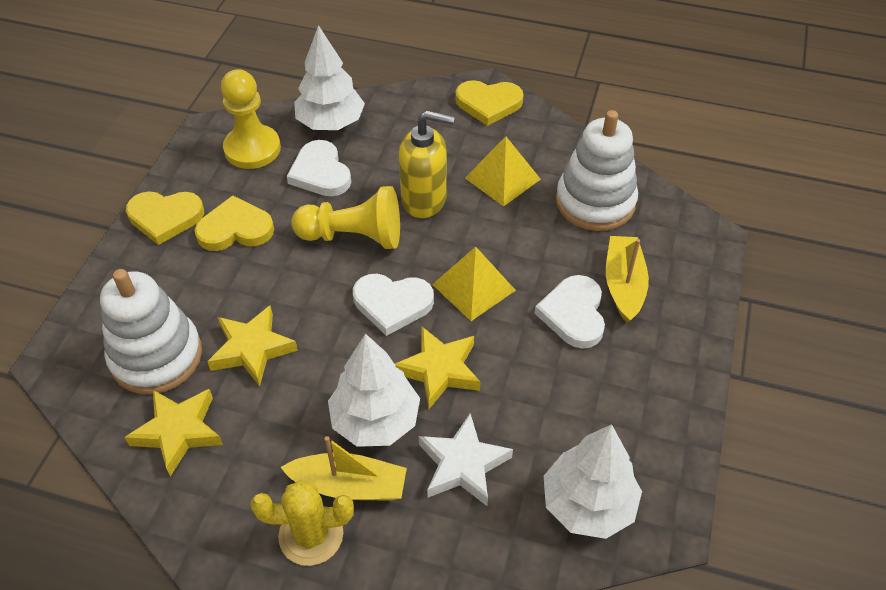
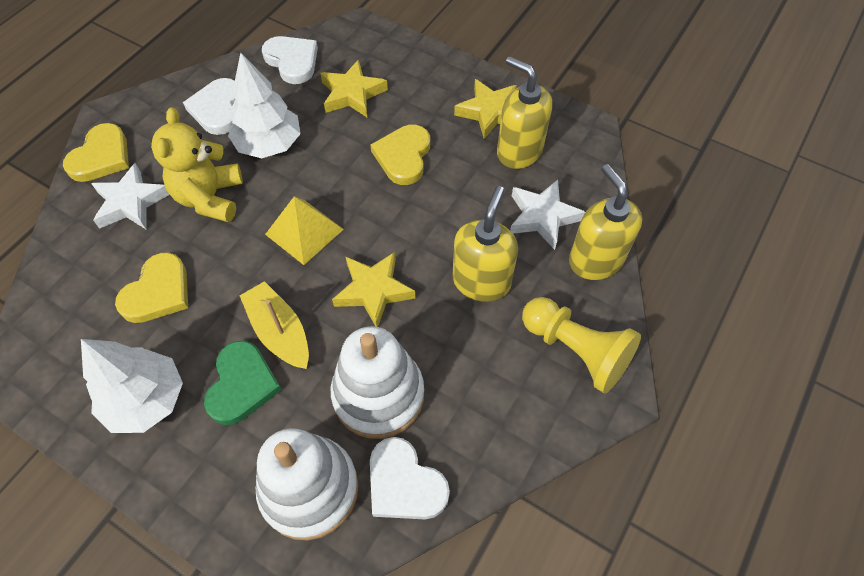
green heart: none = 0 -> [204,341,282,425] = 1
white star: [419,414,513,506] = 1 -> [91,163,170,229] [510,180,585,250] = 2
white tree: [294,25,365,130] [328,334,420,447] [544,424,642,539] = 3 -> [81,339,183,433] [228,53,301,158] = 2
yellow boat: [280,436,407,501] [606,236,649,323] = 2 -> [240,281,309,369] = 1
yellow cactus: [251,480,354,566] = 1 -> none = 0
yellow pawn: [221,69,281,169] [291,186,400,249] = 2 -> [522,297,641,394] = 1
yellow pyramid: [432,247,516,321] [465,136,541,207] = 2 -> [265,196,344,265] = 1
yellow soap dispenser: [399,110,455,218] = 1 -> [452,186,518,302] [497,56,552,169] [569,164,642,280] = 3
yellow teddy bear: none = 0 -> [151,107,243,222] = 1

